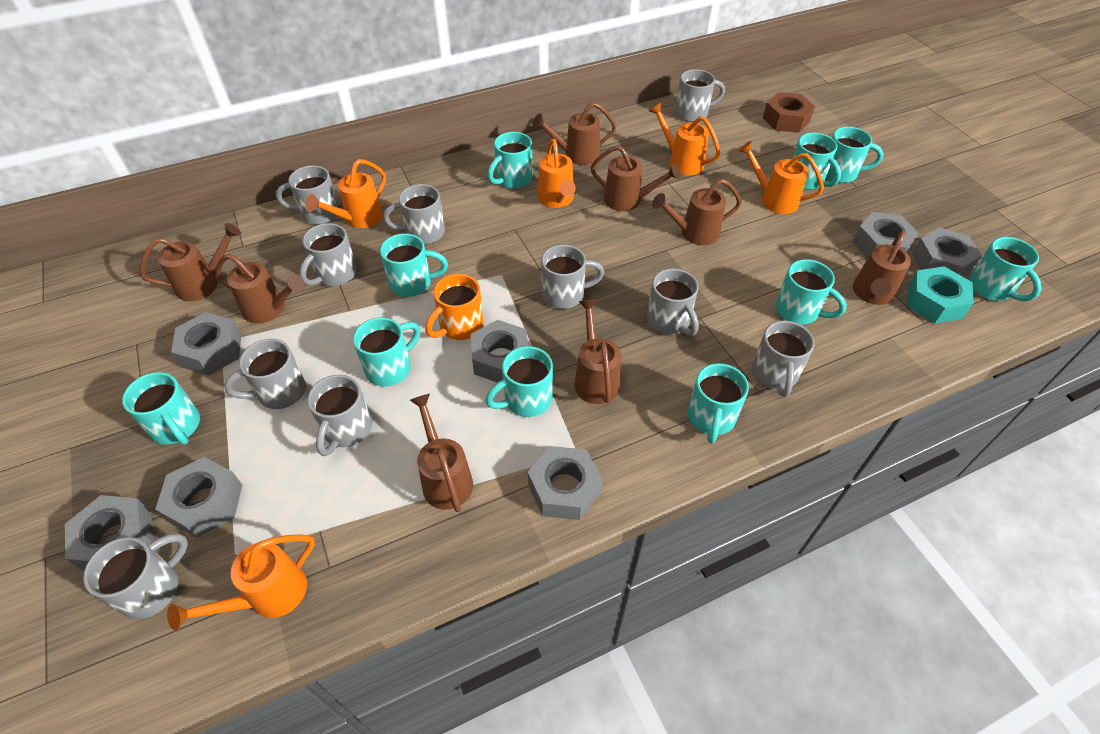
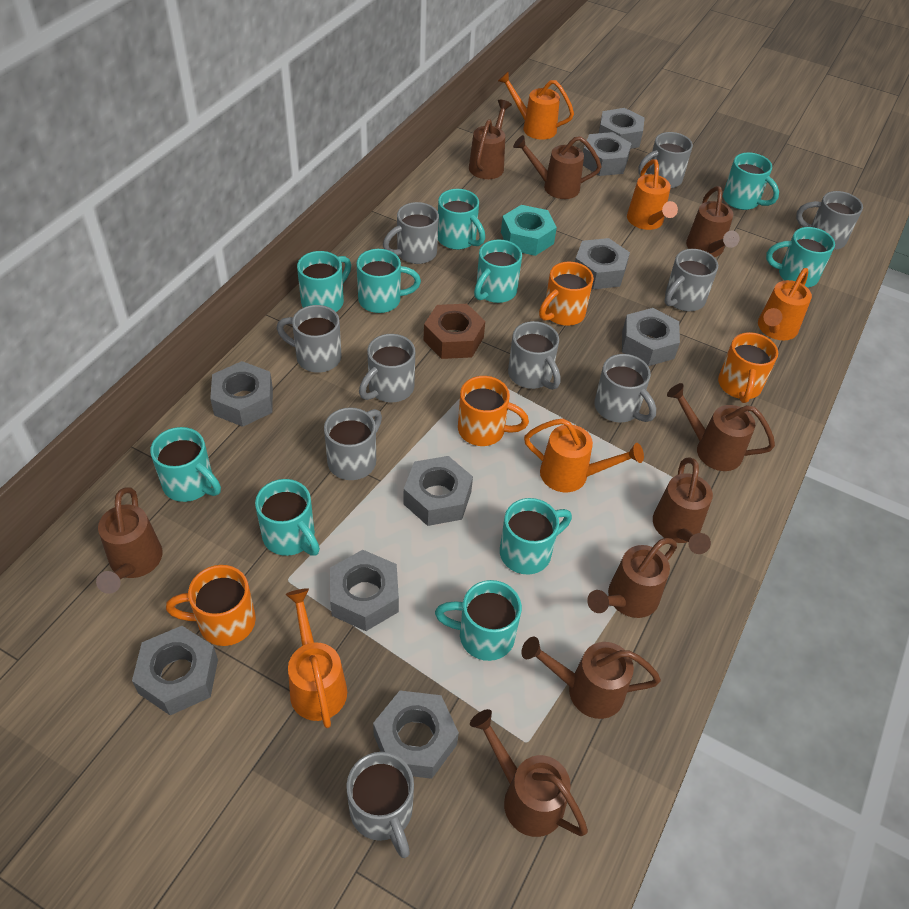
brown watering can: [140,223,241,301] [215,254,305,323] [410,394,473,512] [532,102,617,165] [574,299,621,404] [591,145,681,211] [652,179,742,245] [853,231,911,305] = 8 -> [96,487,162,594] [469,100,512,179] [470,709,588,837] [513,135,601,199] [521,637,661,719] [587,538,677,618] [653,457,713,554] [667,383,775,471] [686,186,740,257] = 9
grey nut: [65,495,154,570] [155,457,242,538] [171,312,241,375] [471,320,528,383] [528,446,603,520] [853,212,919,258] [912,227,982,277] = 7 -> [132,626,218,715] [210,361,273,427] [330,550,399,631] [373,691,459,779] [403,456,473,526] [575,238,630,289] [583,132,632,176] [599,108,645,149] [622,308,680,366] = 9
orange mug: [425,274,484,340] = 1 -> [166,565,256,646] [458,376,529,446] [539,262,594,326] [718,332,778,403] = 4

